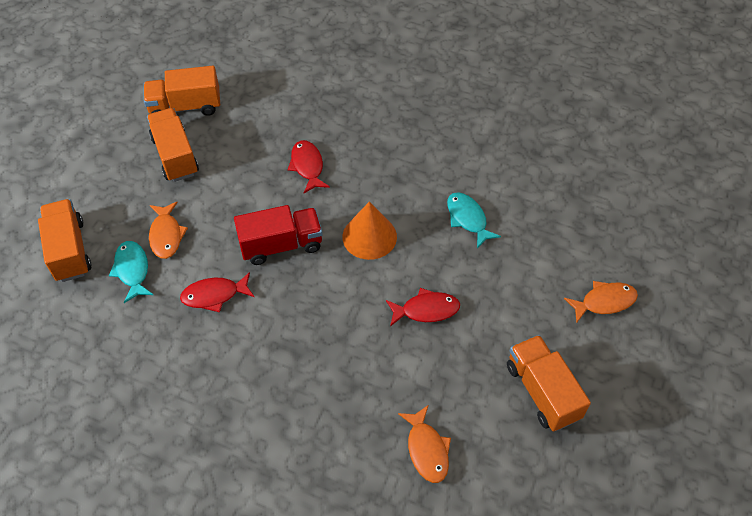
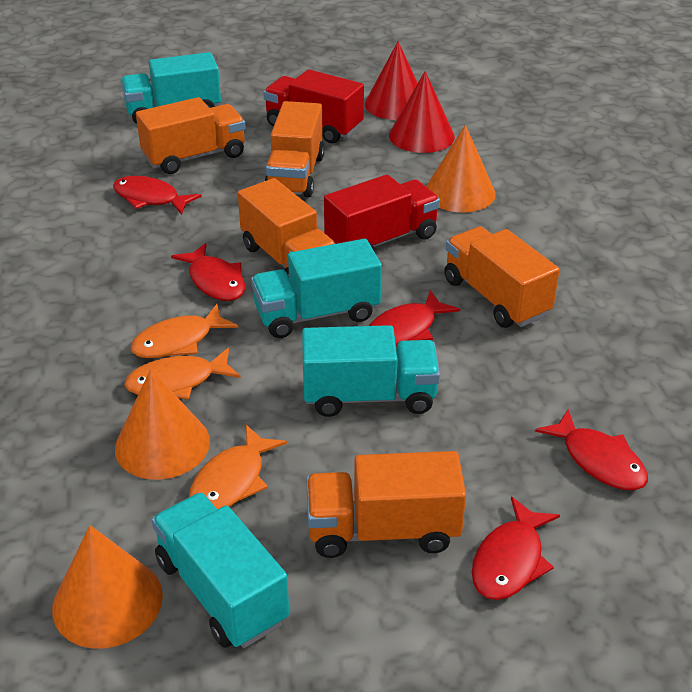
orange cone: [342,201,397,260] = 1 -> [52,525,163,649] [115,369,210,480] [426,125,496,212] = 3
orange truck: [38,199,92,282] [144,66,220,116] [147,108,199,182] [507,335,591,432] = 4 -> [136,97,245,174] [238,178,335,277] [264,101,325,197] [306,451,466,558] [444,226,559,328] = 5
red cone: none = 0 -> [365,41,418,120] [389,71,455,153] = 2
red fish: [180,272,254,312] [287,140,330,193] [386,288,460,326] = 3 -> [113,176,202,215] [171,243,245,301] [369,290,460,346] [472,497,560,600] [535,409,648,490] = 5
red truck: [234,205,323,265] = 1 -> [263,69,364,143] [324,175,440,250] = 2
turquoise fish: [109,241,153,303] [447,192,501,248] = 2 -> none = 0
turquoise truck: none = 0 -> [121,52,221,124] [151,492,289,648] [251,239,382,338] [302,325,440,417] = 4

